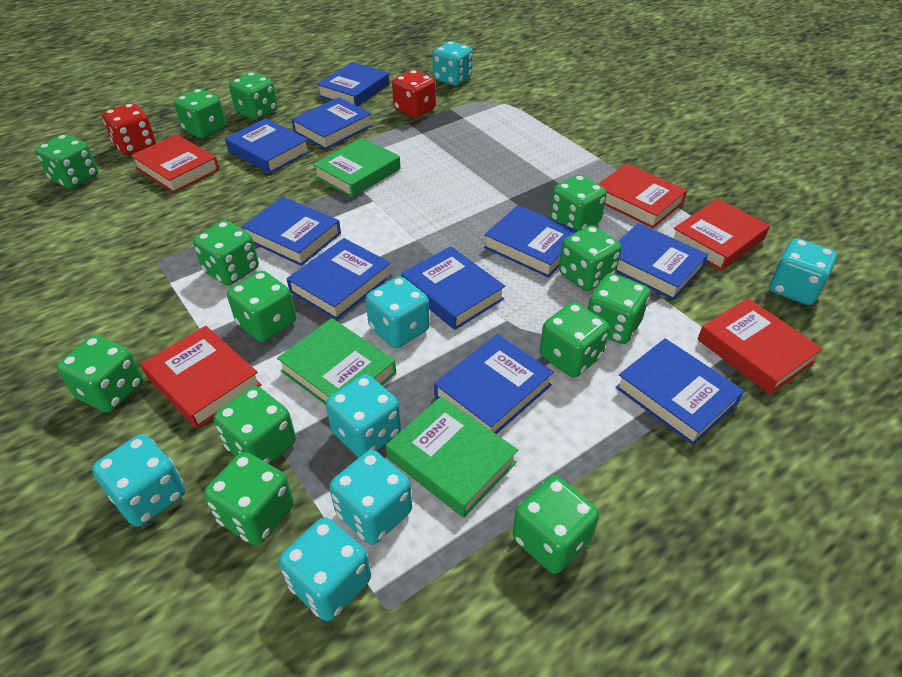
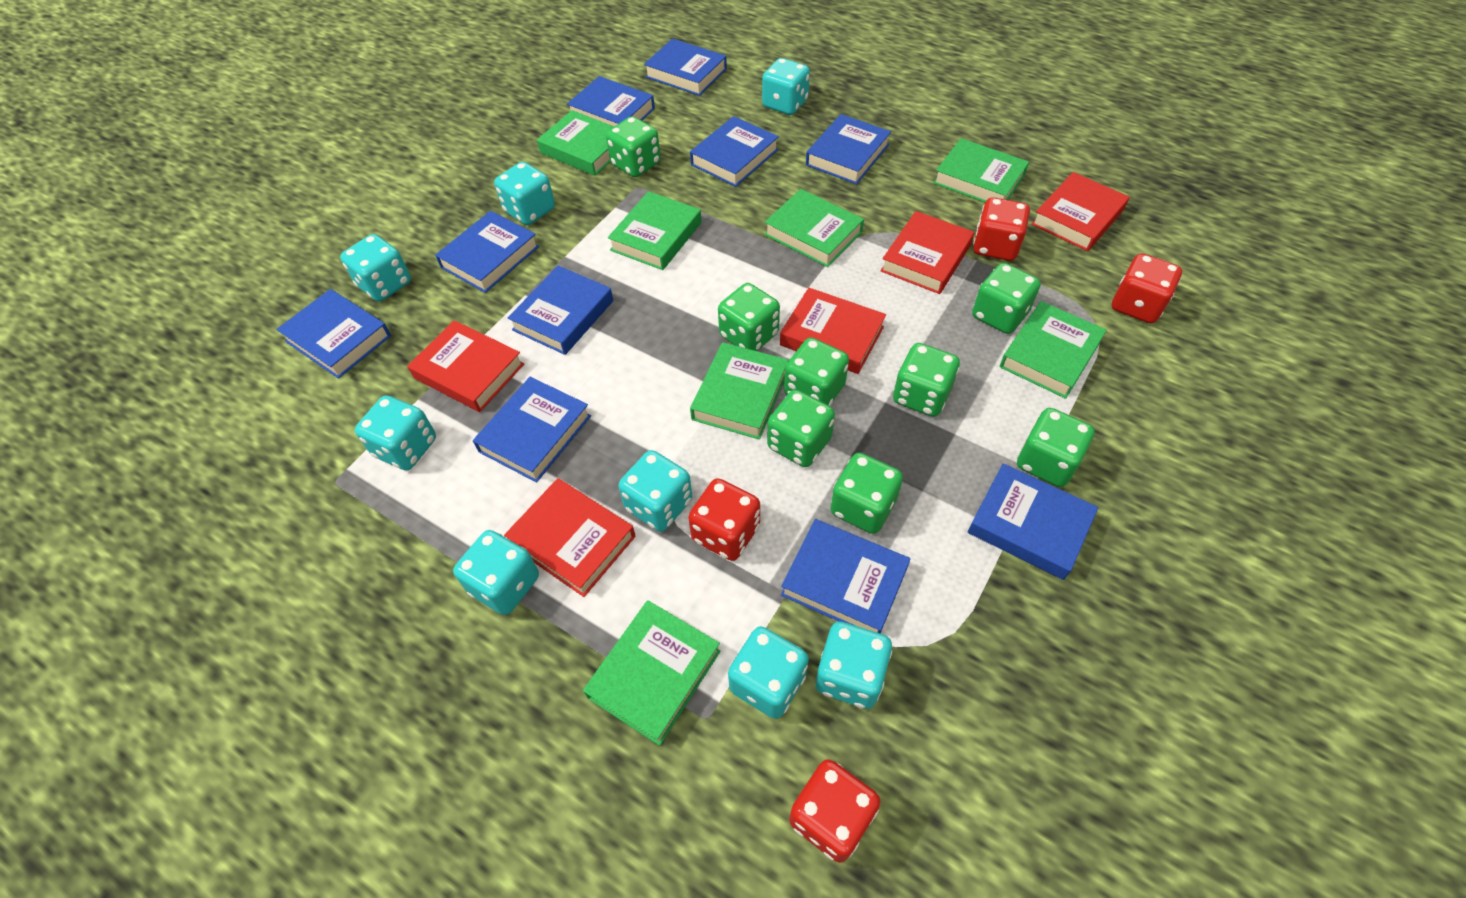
green book: [277,318,396,405] [313,137,400,198] [386,396,518,518] = 3 -> [537,110,614,176] [583,600,721,746] [608,191,702,270] [690,342,789,440] [765,189,864,267] [933,138,1029,202] [1000,301,1107,399] = 7
green dice: [35,134,98,189] [57,335,143,413] [174,89,226,138] [193,220,259,286] [204,452,294,545] [214,386,296,464] [227,271,296,342] [229,72,278,120] [512,476,599,574] [540,302,609,377] [550,175,607,231] [559,225,622,291] [588,273,650,344] = 13 -> [606,116,661,177] [718,283,780,351] [767,390,835,467] [784,337,849,406] [830,453,903,534] [893,343,960,417] [972,263,1041,334] [1017,408,1095,487] = 8
red dice: [102,103,156,155] [392,70,436,118] = 2 -> [688,478,760,561] [789,759,881,863] [973,197,1030,261] [1112,253,1182,323] = 4
turquoise dice: [92,434,185,527] [279,517,371,621] [326,374,401,457] [329,450,412,545] [365,276,430,348] [433,41,473,86] [769,238,837,305] = 7 -> [340,234,411,302] [355,395,436,470] [453,530,539,615] [494,162,555,225] [618,450,692,532] [728,626,809,719] [762,58,810,115] [816,621,892,709] = 8

